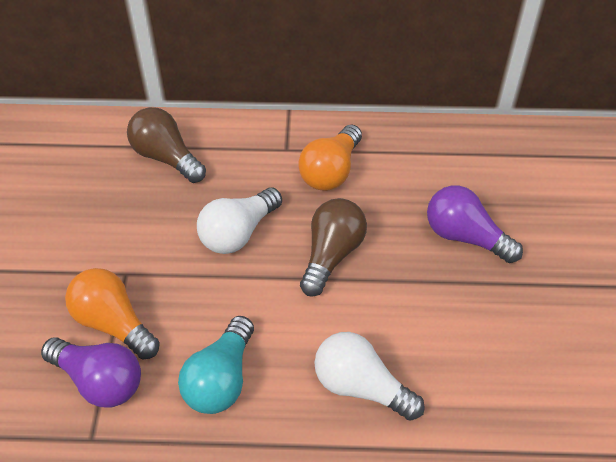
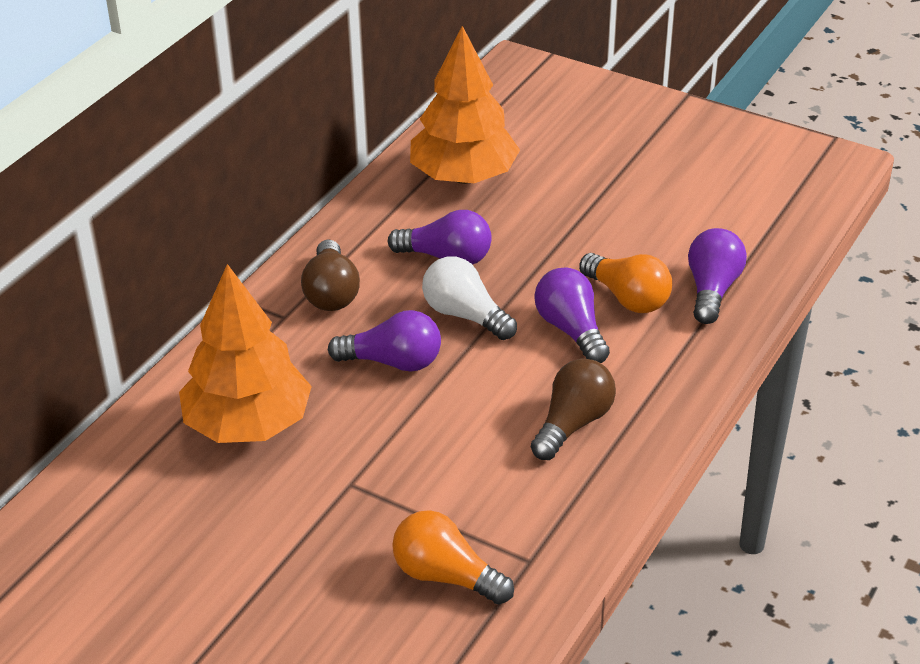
orange tree: none = 0 -> [179,264,312,443] [410,26,520,184] = 2
purple light bulb: [41,337,141,408] [427,186,523,263] = 2 -> [328,310,441,372] [388,210,492,265] [534,267,610,363] [688,228,747,324] = 4
turquoise light bulb: [178,316,254,414] = 1 -> none = 0
white light bulb: [197,188,282,254] [315,332,425,421] = 2 -> [422,256,517,340] = 1

